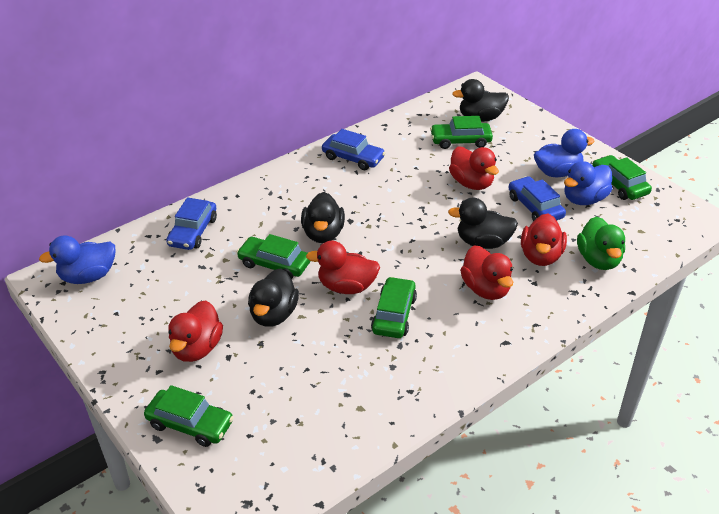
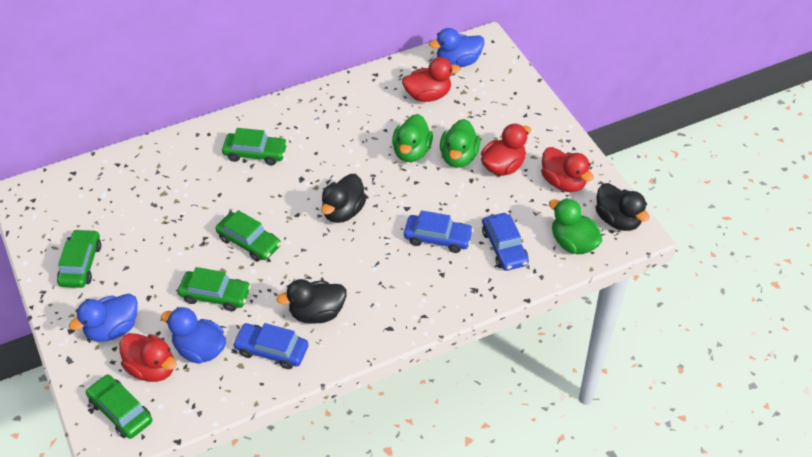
black duck: [248,268,299,327] [301,192,345,243] [448,198,518,249] [452,79,509,122] = 4 -> [277,279,347,324] [321,174,367,223] [596,183,650,231] = 3
green duck: [577,217,625,270] = 1 -> [392,114,433,162] [440,119,480,168] [549,198,602,254] = 3
red duck: [168,300,223,362] [306,241,380,294] [449,147,499,190] [460,245,513,300] [521,214,567,266] = 5 -> [119,333,177,382] [402,57,461,102] [481,124,531,176] [541,147,594,192] = 4

